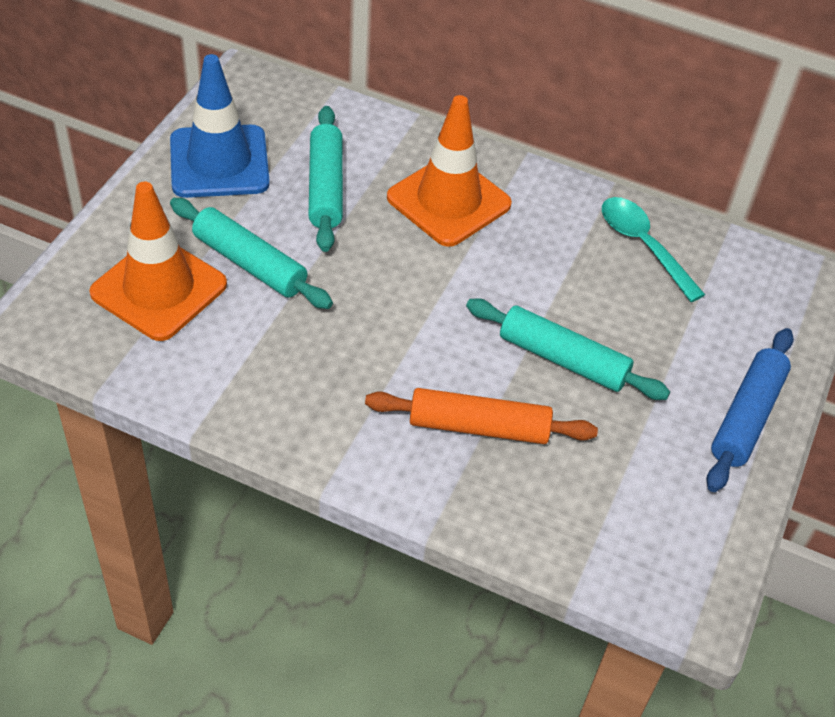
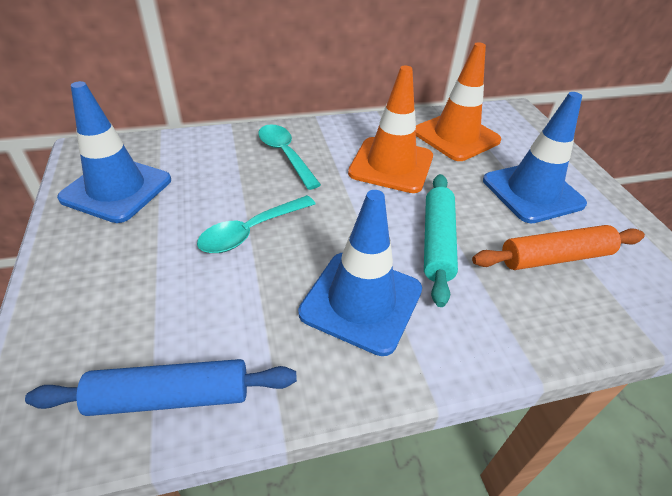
blue traffic cone: [170,54,270,198] = 1 -> [57,81,171,223] [298,190,422,356] [483,92,587,223] = 3
turquoise rolling pin: [170,198,333,309] [308,106,343,252] [466,298,670,400] = 3 -> [424,174,458,307] = 1
turquoise spoon: [602,197,705,302] = 1 -> [197,195,316,253] [258,124,321,190] = 2

